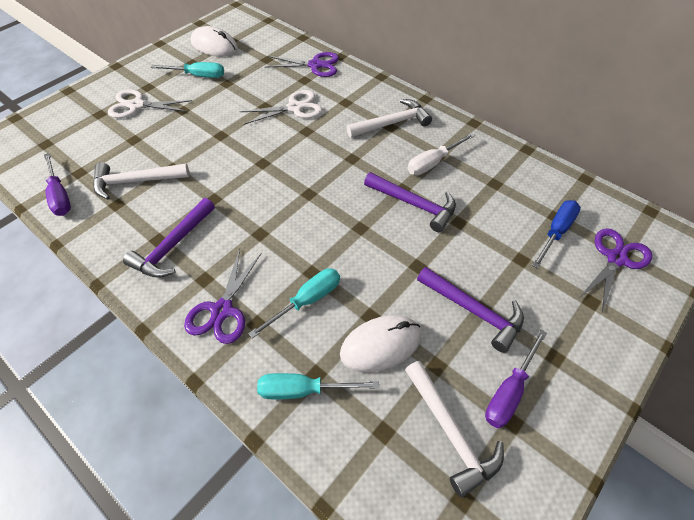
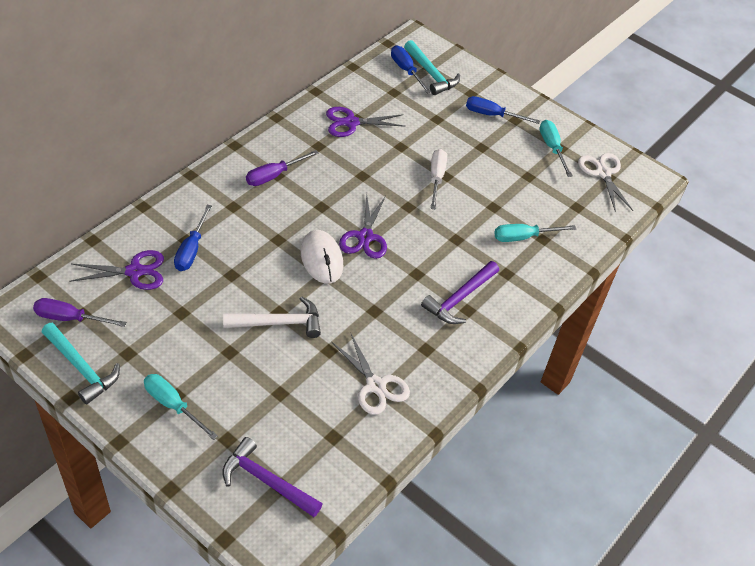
blue screwdriver: [532,200,581,269] = 1 -> [174,205,212,271] [391,45,432,94] [466,96,540,124] = 3
purple hammer: [123,198,215,278] [364,172,456,232] [417,267,524,353] = 3 -> [222,437,322,517] [421,261,499,324] = 2
turquoise hammer: none = 0 -> [42,323,120,404] [404,40,460,95] = 2
white hammer: [93,162,189,200] [346,99,432,137] [405,361,504,498] = 3 -> [223,296,321,338] = 1
white mouse: [191,26,238,56] [340,315,421,372] = 2 -> [301,230,343,284] = 1

